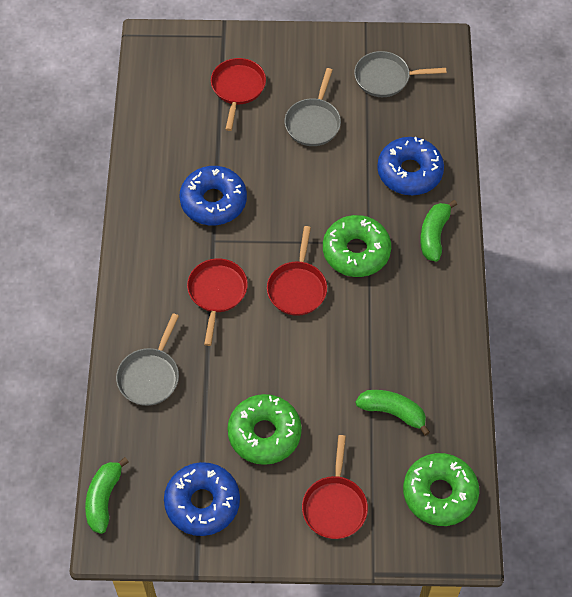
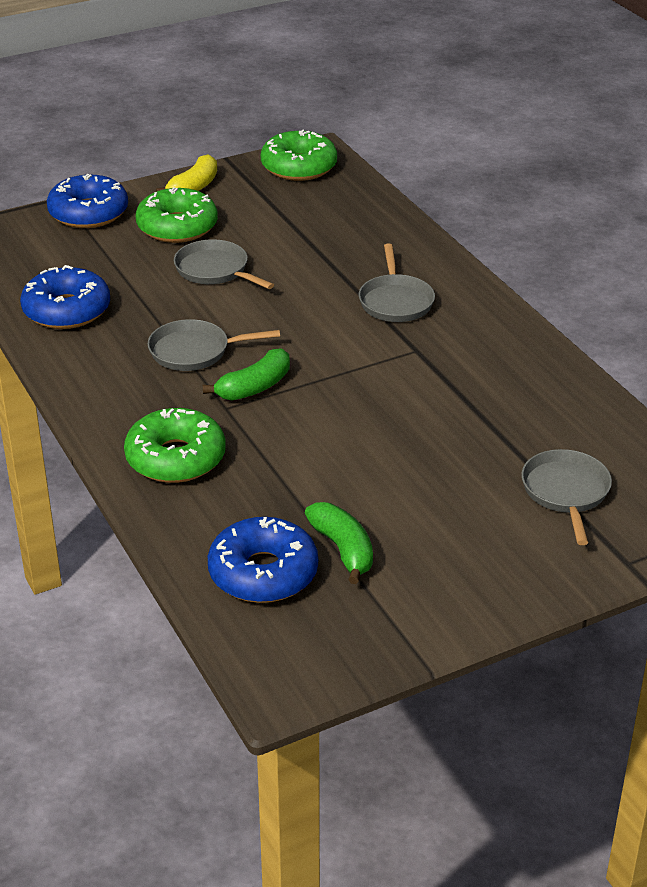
green banana: [85,457,129,534] [356,390,430,436] [420,200,457,262] = 3 -> [203,348,290,401] [305,502,373,584] = 2
grey pan: [116,313,179,406] [285,68,341,146] [354,51,446,97] = 3 -> [148,319,280,371] [174,239,274,289] [359,243,435,322] [521,449,612,545] = 4
red pan: [187,258,248,346] [211,58,266,131] [267,226,327,316] [302,435,368,539] = 4 -> none = 0
yellow banana: none = 0 -> [156,154,217,192] = 1

